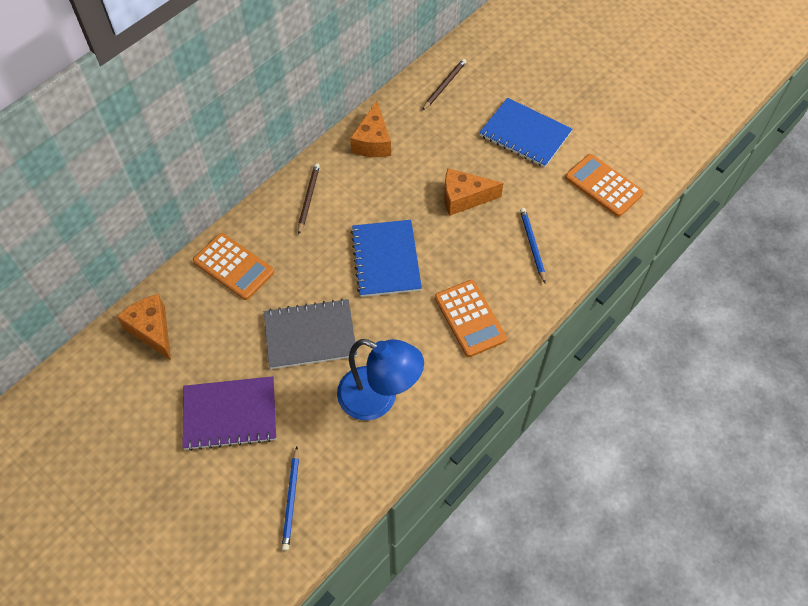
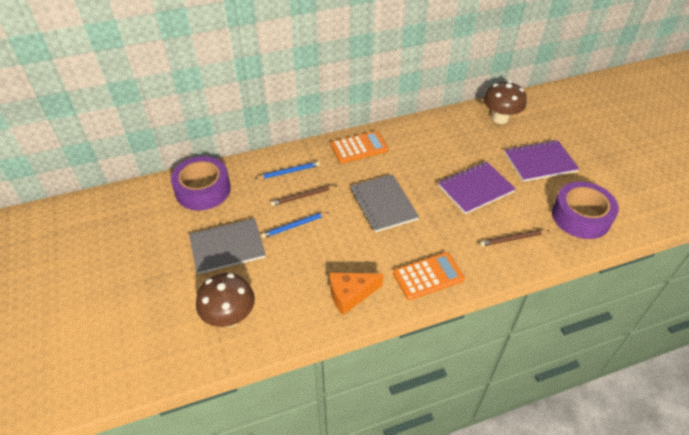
blue lamp: [337,339,424,420] = 1 -> none = 0
blue notebook: [351,220,422,297] [479,98,572,168] = 2 -> none = 0
brown mushroom: none = 0 -> [196,273,255,327] [483,81,527,124] = 2
grey notebook: [264,298,357,369] = 1 -> [189,218,266,274] [351,174,419,232] = 2
orange calculator: [193,233,274,300] [435,280,507,357] [565,154,644,217] = 3 -> [331,131,388,163] [393,252,465,300] = 2
orange cheese: [117,294,171,360] [350,101,391,157] [444,168,504,216] = 3 -> [330,273,383,315] = 1
purple notebook: [182,376,276,451] = 1 -> [438,162,516,214] [505,140,579,182] = 2
purple tape: none = 0 -> [171,156,231,210] [552,181,619,239] = 2

